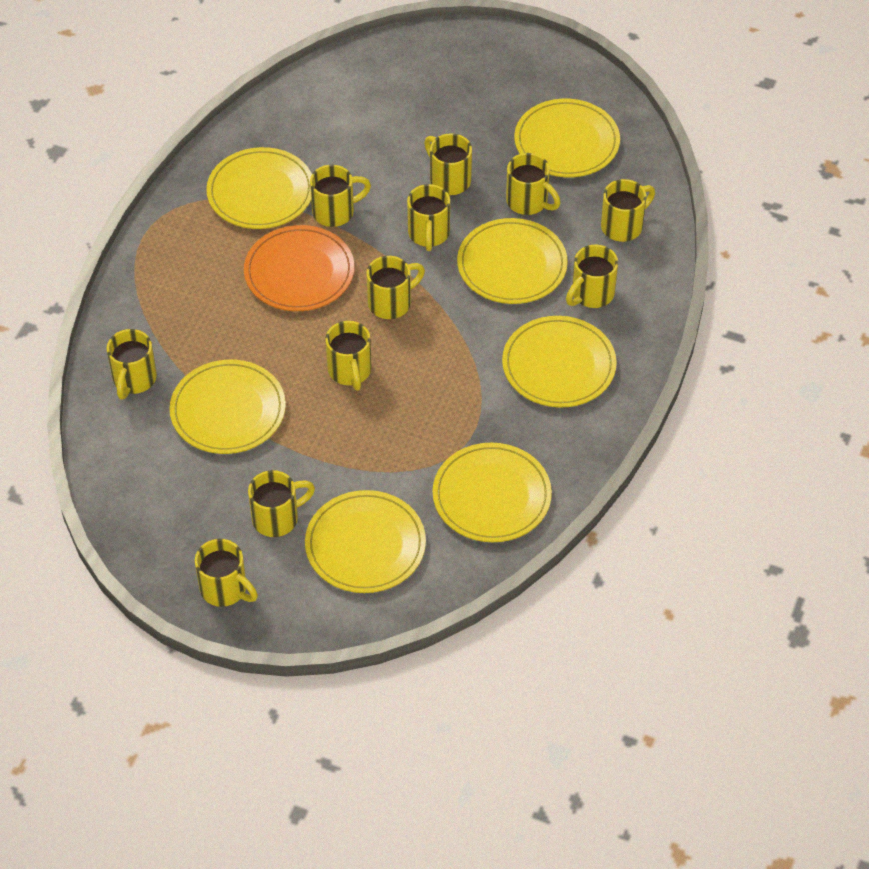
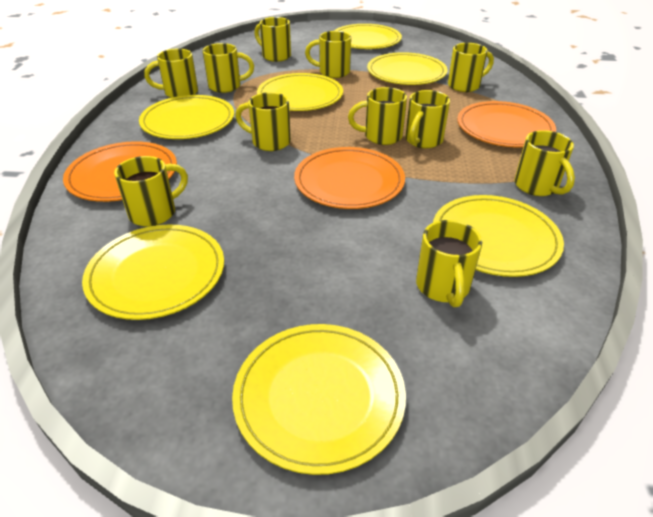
orange plate: [244,225,354,311] = 1 -> [63,141,177,202] [294,147,405,209] [457,101,556,148] = 3

